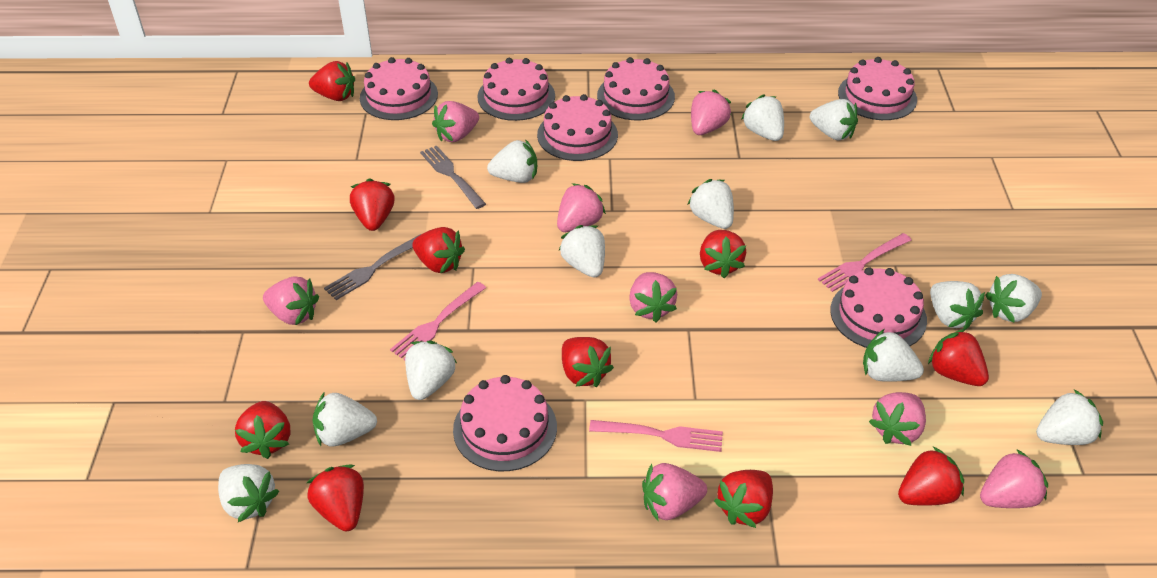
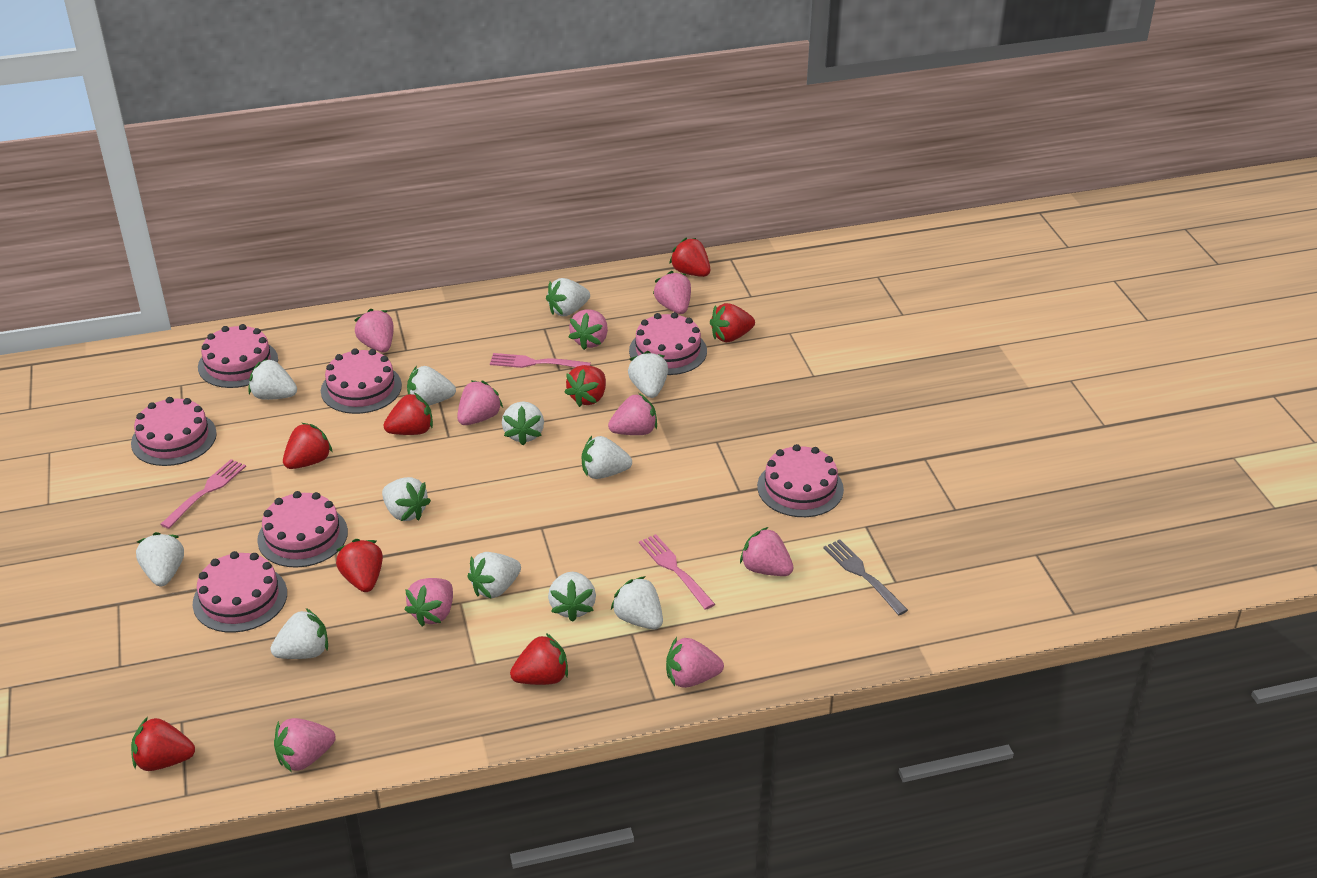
grey fork: [324,234,421,300] [420,145,486,209] = 2 -> [823,539,908,615] = 1
pink strawberry: [263,276,319,325] [432,101,479,142] [557,183,606,232] [629,272,677,322] [642,463,707,521] [691,89,731,135] [869,392,926,446] [980,449,1048,508] = 8 -> [274,718,336,771] [355,309,394,353] [405,578,453,627] [457,380,503,425] [569,309,608,350] [608,393,657,435] [653,271,691,314] [666,637,724,688] [740,527,793,576] = 9
red strawberry: [235,401,290,459] [307,465,364,531] [309,61,355,101] [350,178,395,231] [412,227,465,273] [562,337,614,387] [700,230,746,278] [714,470,773,528] [898,447,964,506] [928,329,989,386] = 10 -> [131,717,195,771] [283,423,333,469] [336,539,383,592] [383,393,433,435] [510,633,568,685] [564,365,606,407] [669,237,710,277] [710,303,755,342] = 8

